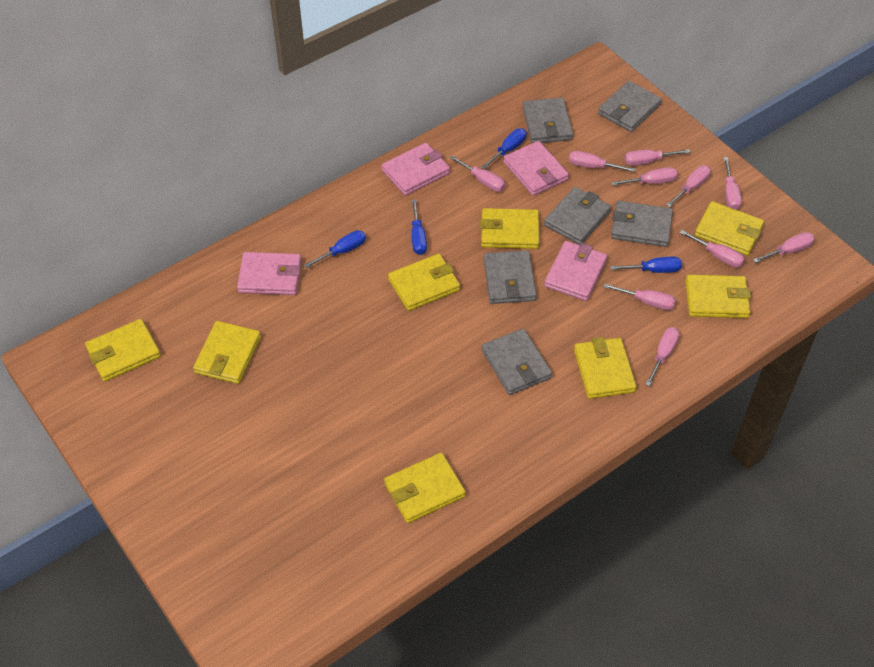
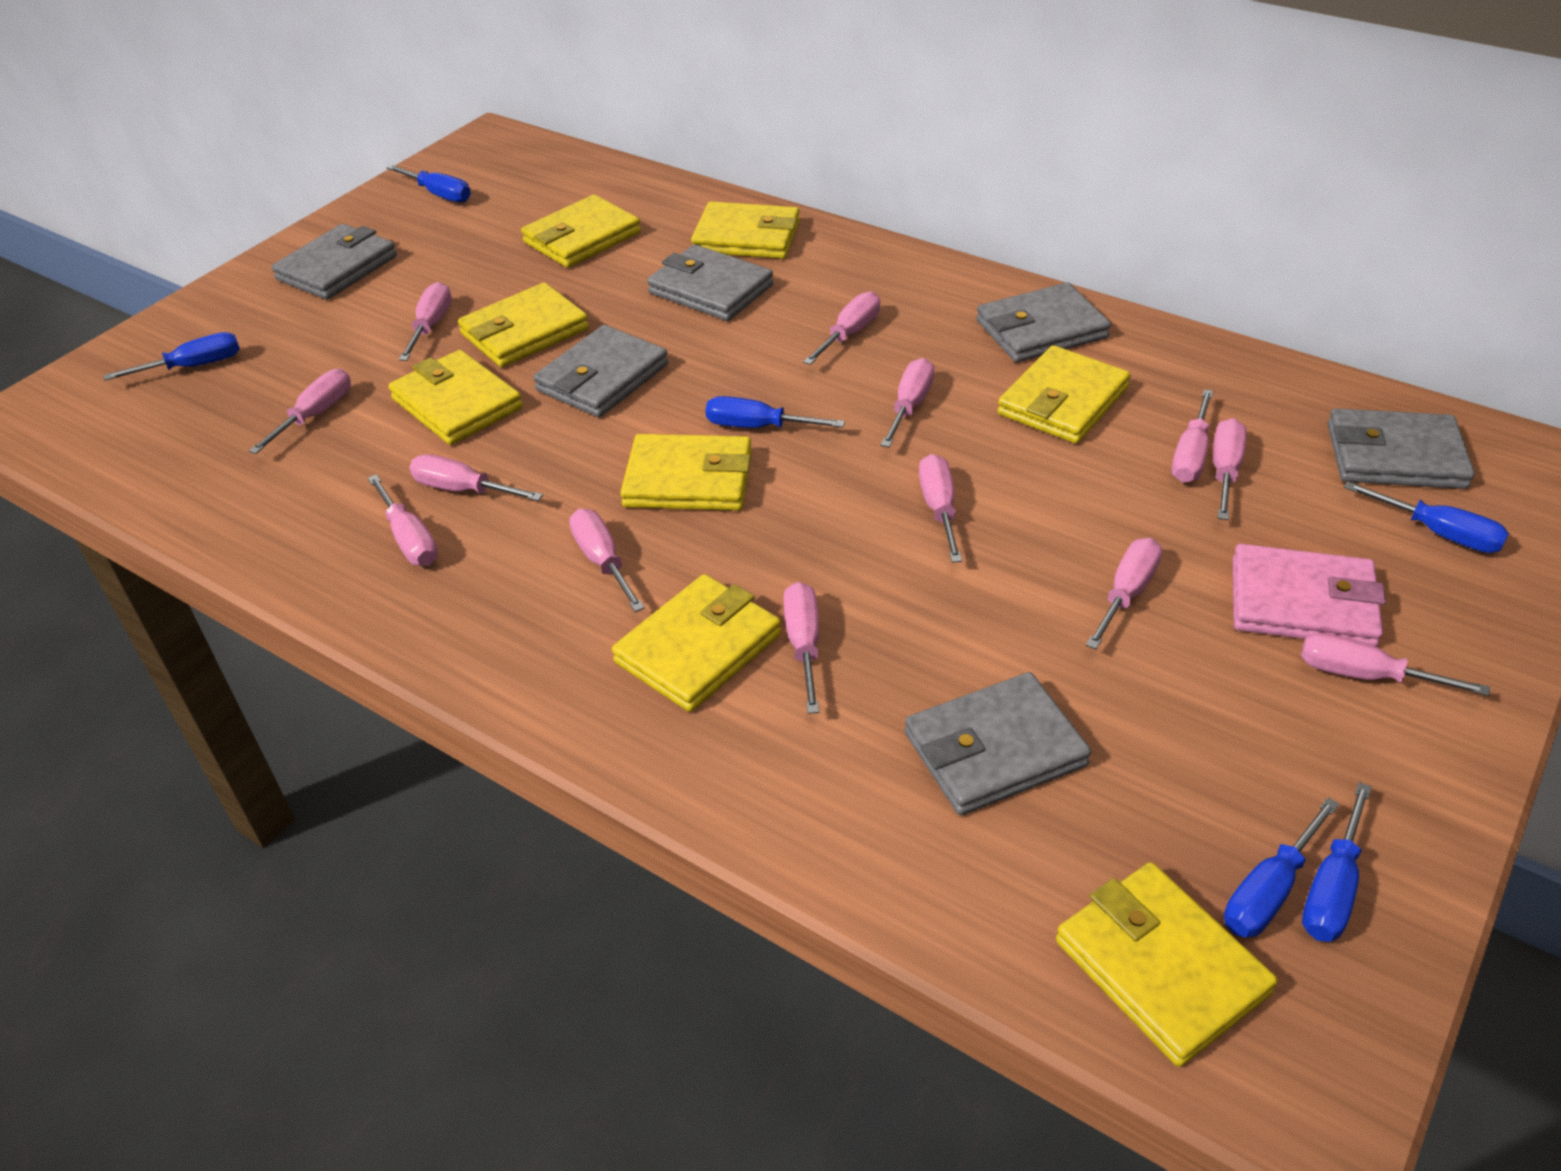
blue screwdriver: [304,230,366,268] [412,199,427,255] [481,128,527,169] [610,257,682,273] = 4 -> [103,332,240,381] [386,165,471,202] [706,396,845,428] [1224,797,1339,938] [1302,782,1372,942] [1344,481,1509,553] = 6
pink screwdriver: [449,155,505,192] [569,151,635,172] [604,284,676,310] [611,167,678,186] [625,149,690,166] [645,327,679,386] [666,166,711,207] [680,230,745,267] [724,157,742,210] [753,232,815,263] = 10 -> [249,369,351,454] [368,475,438,566] [399,282,452,361] [409,454,543,501] [569,509,645,612] [783,582,819,714] [803,291,880,365] [881,358,935,448] [919,454,962,563] [1086,538,1162,649] [1171,389,1213,483] [1213,418,1247,520] [1301,633,1490,696] = 13
pink wallet: [237,252,301,295] [382,143,450,196] [503,141,569,196] [544,241,607,301] = 4 -> [1233,544,1386,647] = 1

